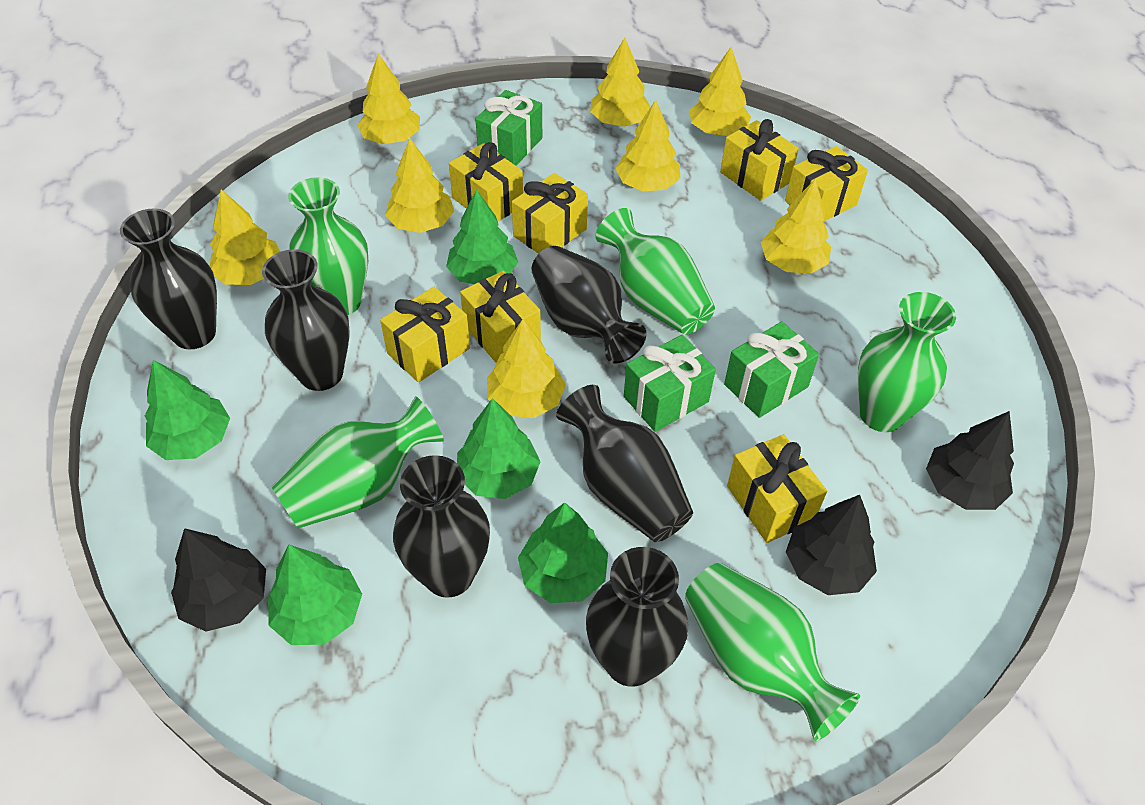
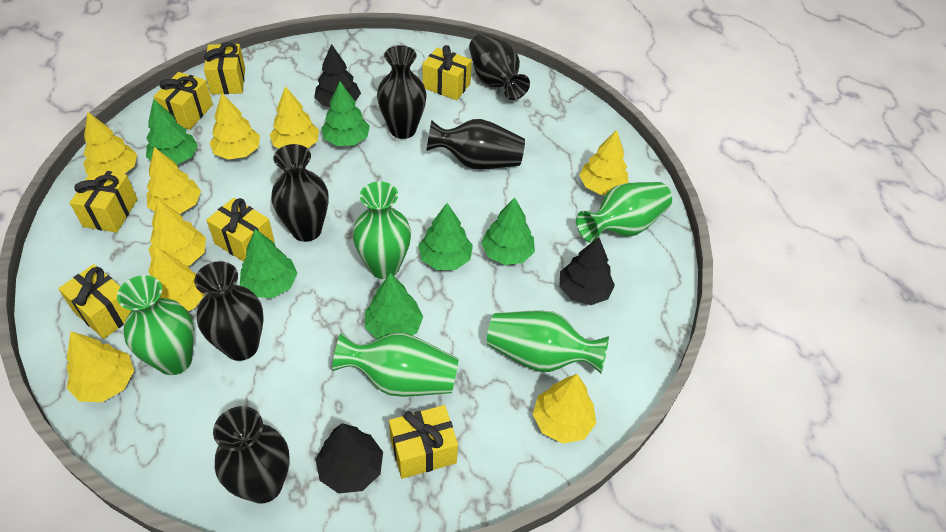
green gift: [475,90,542,166] [624,335,716,432] [724,321,819,418] = 3 -> none = 0
green tree: [145,360,230,460] [268,545,362,645] [446,190,518,284] [457,398,541,499] [518,502,608,603] = 5 -> [146,99,198,165] [240,229,298,298] [321,82,370,146] [365,273,423,340] [418,203,473,270] [481,197,535,265] = 6
yellow tree: [210,189,280,285] [357,54,420,144] [385,138,454,233] [487,319,566,418] [590,38,650,127] [615,100,680,191] [690,47,751,136] [761,179,831,274] = 8 -> [66,331,134,402] [83,112,137,175] [147,147,201,214] [148,200,206,266] [148,246,205,311] [210,93,260,160] [270,86,319,149] [533,374,596,444] [579,130,629,195] = 9

